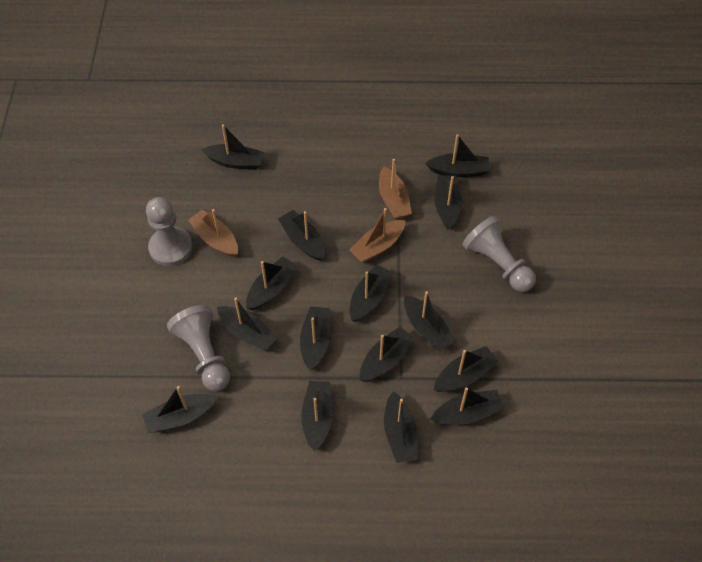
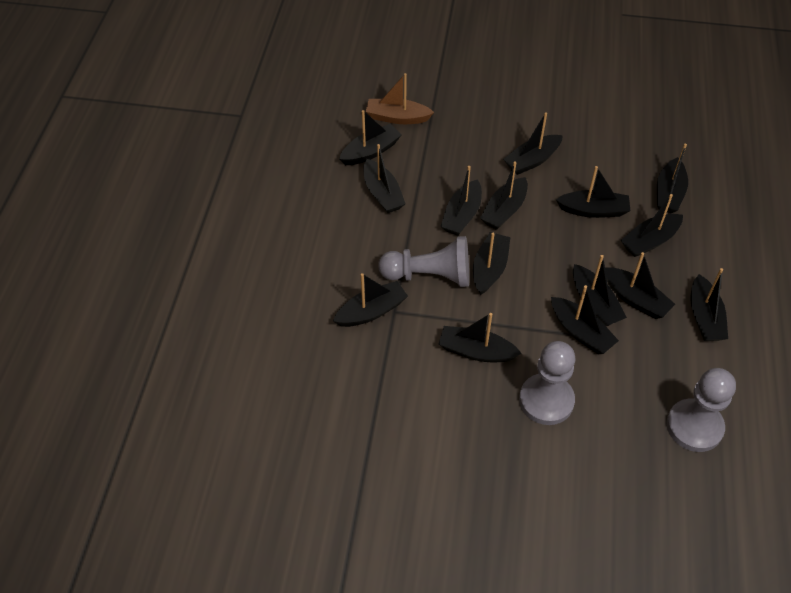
brown boat: [188,209,238,257] [349,208,406,263] [379,159,412,219] = 3 -> [366,73,434,124] = 1

